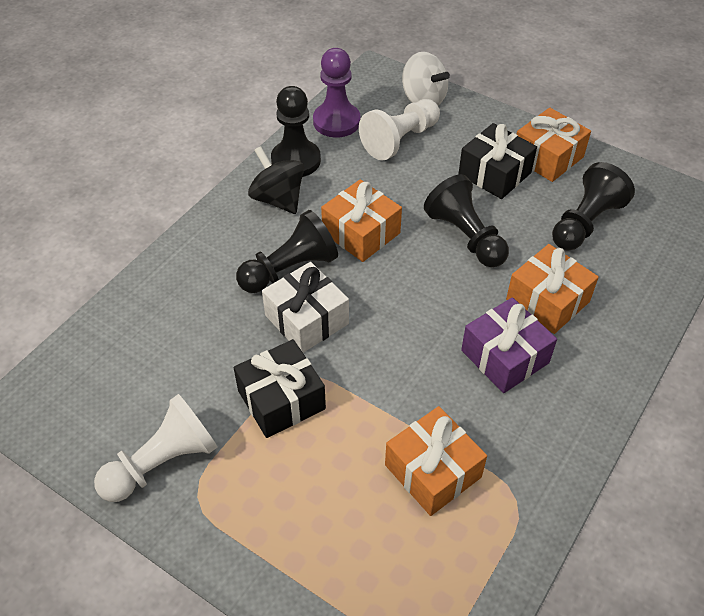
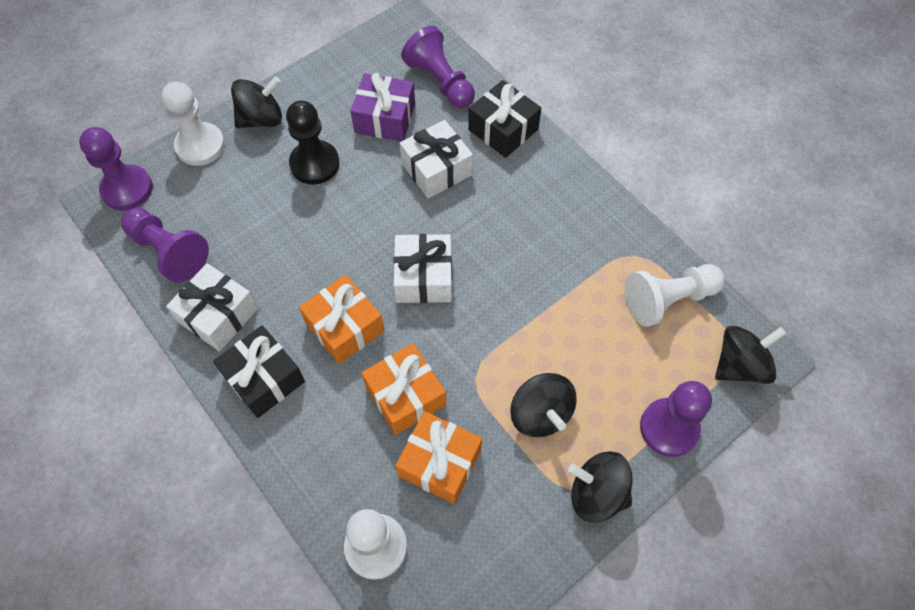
black pawn: [236,210,338,293] [271,86,321,177] [424,174,509,267] [552,162,635,250] = 4 -> [286,101,340,184] = 1
black spinning top: [248,146,304,214] = 1 -> [231,76,282,128] [510,373,577,437] [568,452,632,523] [715,326,787,384] = 4
orange gift: [321,179,402,262] [385,406,487,516] [506,244,599,334] [517,107,591,182] = 4 -> [299,275,385,364] [362,343,446,435] [395,411,482,504] = 3
purple pawn: [313,48,360,138] = 1 -> [79,127,153,210] [121,208,209,282] [401,26,475,108] [640,381,712,457] = 4
white gift: [262,262,349,353] = 1 -> [166,263,258,351] [393,234,452,303] [400,120,473,198] = 3
white pawn: [94,394,218,502] [359,99,440,160] = 2 -> [161,81,225,166] [344,509,407,580] [625,264,725,327] = 3
white spinning top: [402,52,450,106] = 1 -> none = 0

